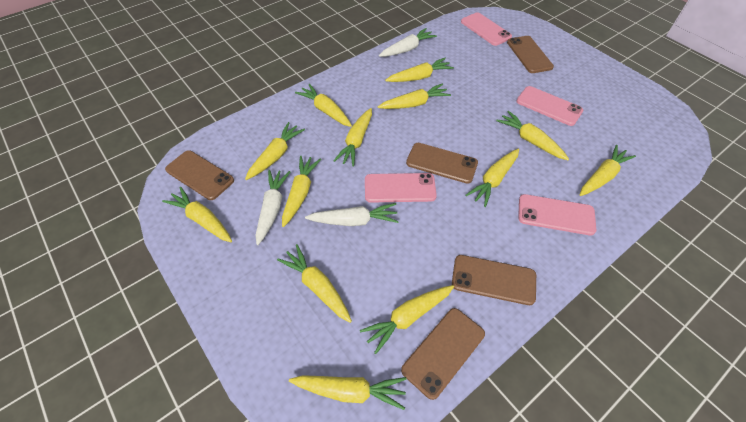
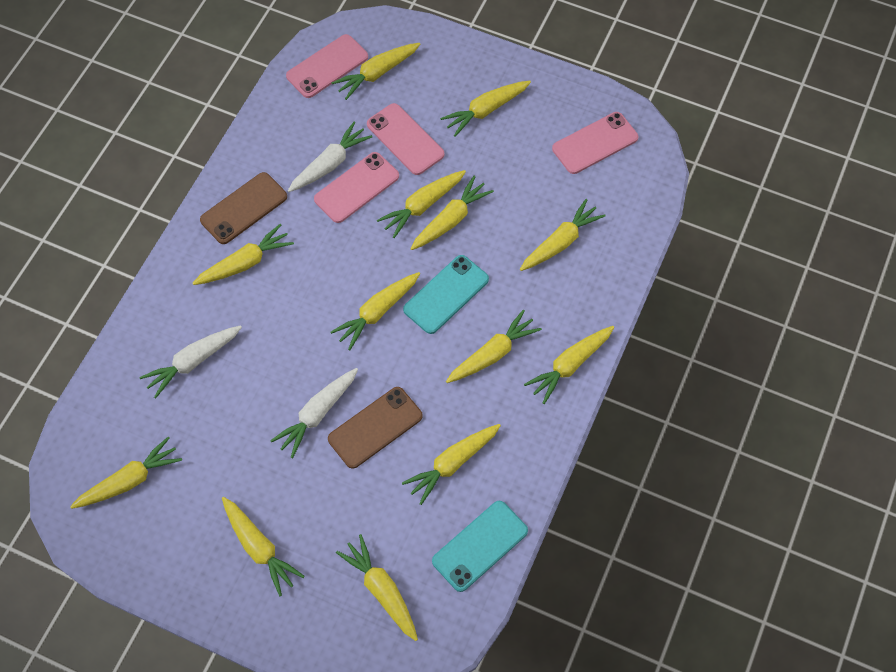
brown phone: [165,150,234,200] [401,308,485,400] [406,143,478,184] [452,255,536,305] [507,36,554,73] = 5 -> [200,172,287,244] [328,387,423,469] = 2
turquoise phone: none = 0 -> [403,255,489,334] [432,501,528,592] = 2

